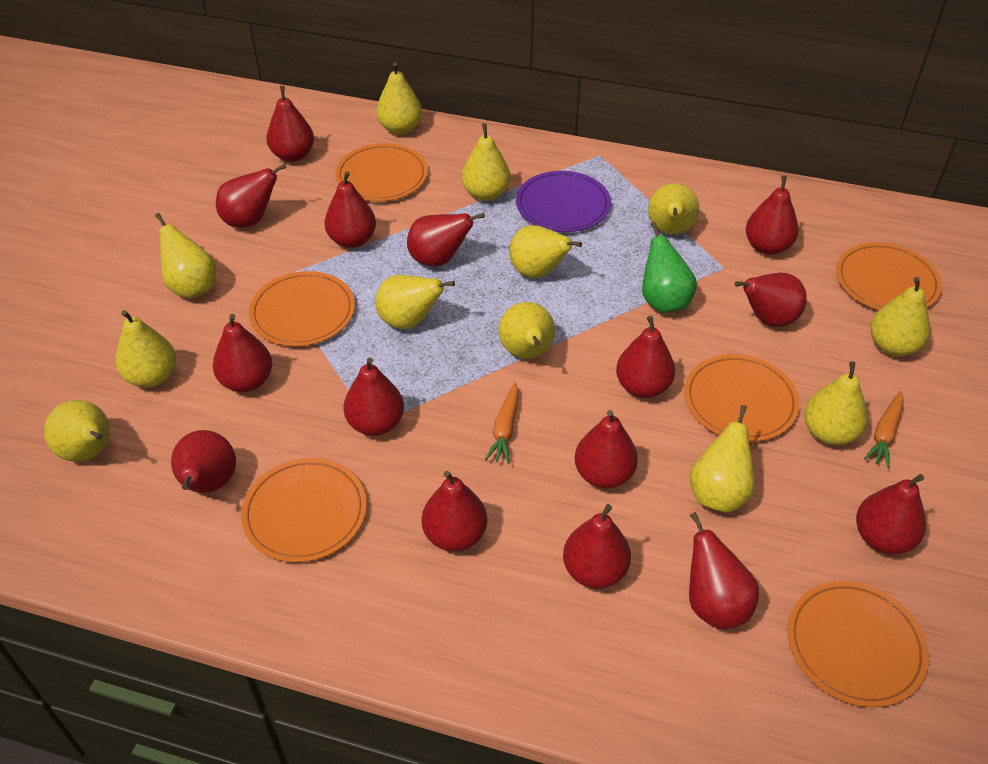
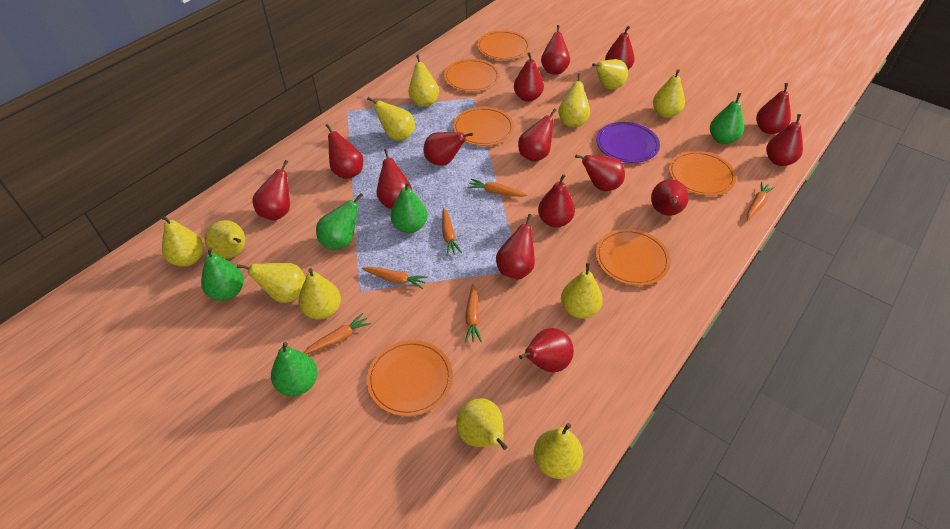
green pear: [642,222,697,313] = 1 -> [201,247,244,301] [271,342,318,396] [316,193,363,250] [390,182,428,233] [710,93,744,144] = 5
orange carrot: [485,382,519,464] [864,391,904,468] = 2 -> [303,313,371,354] [362,267,428,289] [442,208,462,256] [465,284,482,343] [468,179,527,197] [747,182,775,220] = 6

